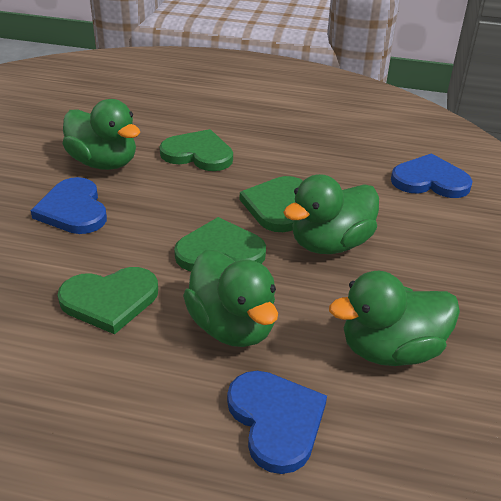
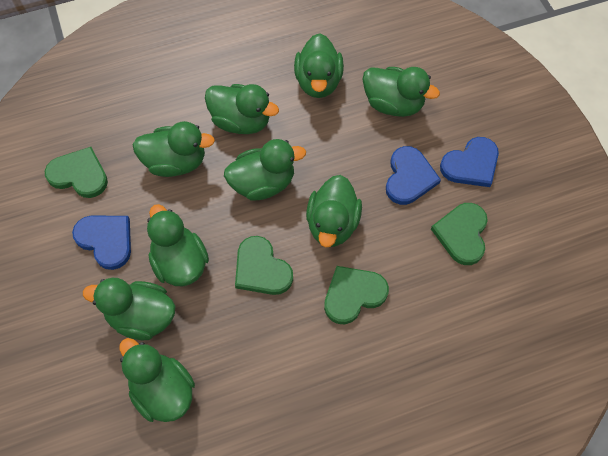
green duck: [63,99,140,170] [183,250,278,347] [283,174,379,254] [329,271,460,366] = 4 -> [83,278,175,340] [119,338,195,422] [132,121,215,177] [147,204,209,286] [205,84,279,134] [224,139,306,200] [294,33,344,98] [306,175,362,248] [362,67,440,117] = 9

